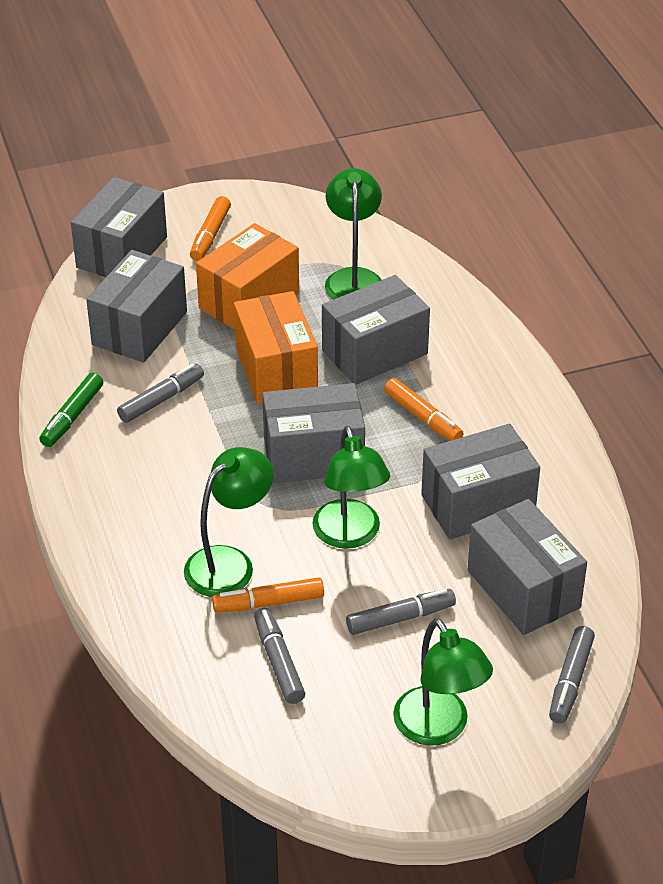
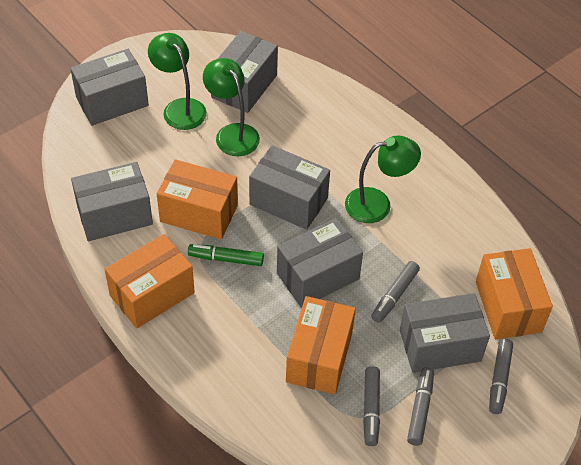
green lamp: [184,447,273,597] [312,426,390,549] [325,168,382,300] [393,618,493,746] = 4 -> [148,33,207,130] [203,58,260,156] [345,136,421,223] = 3
orange box: [196,223,299,330] [234,291,318,405] = 2 -> [104,234,195,329] [157,159,238,239] [286,296,356,394] [476,248,553,339] = 4
orange marker: [190,196,231,261] [212,577,324,613] [384,378,464,441] = 3 -> none = 0

